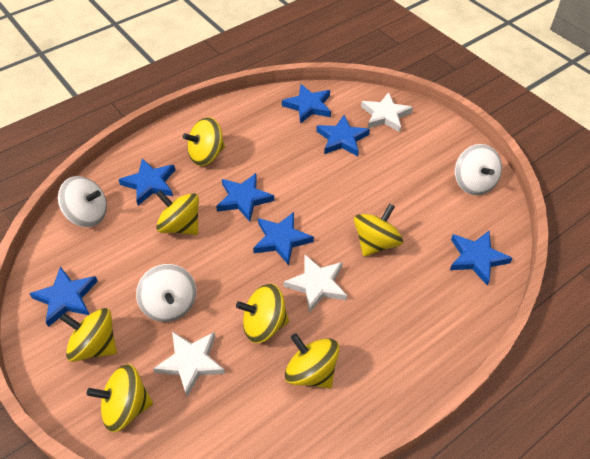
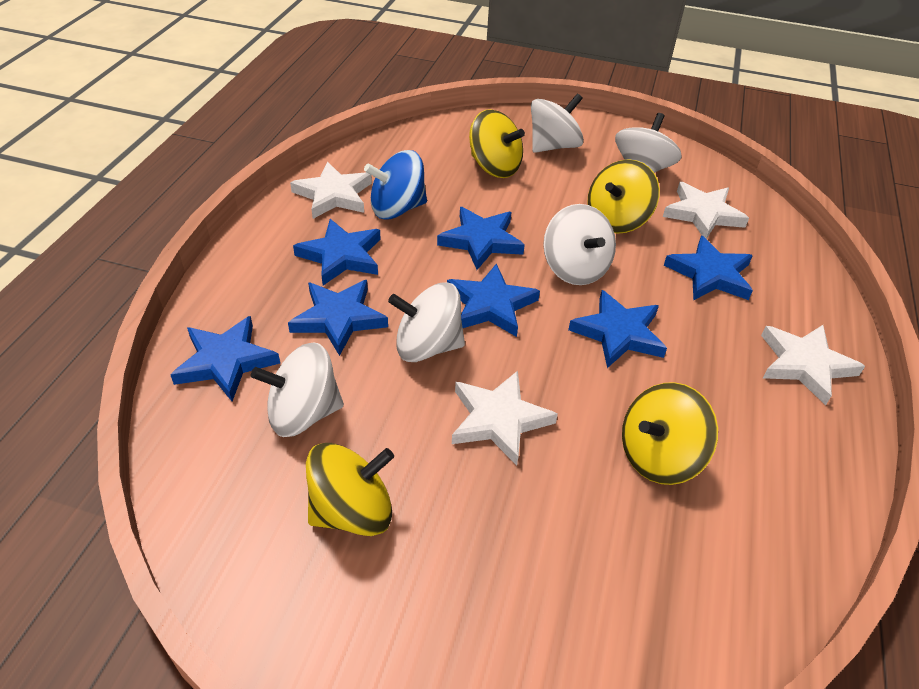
blue spinning top: none = 0 -> [364,150,427,220] = 1
white spinning top: [58,176,107,227] [136,264,196,322] [455,144,502,195] = 3 -> [251,342,344,437] [388,282,465,362] [531,93,584,153] [543,204,616,285] [615,113,682,173] = 5
white star: [153,332,225,397] [284,255,347,313] [361,92,413,132] = 3 -> [290,162,372,219] [452,371,558,466] [663,182,749,239] [761,325,865,405] = 4
yellow spinning top: [60,308,117,362] [87,364,153,432] [156,190,199,235] [183,117,225,166] [236,284,289,343] [285,333,340,389] [354,204,403,257] = 7 -> [306,443,394,536] [469,109,525,178] [588,159,660,233] [622,382,718,485] = 4

